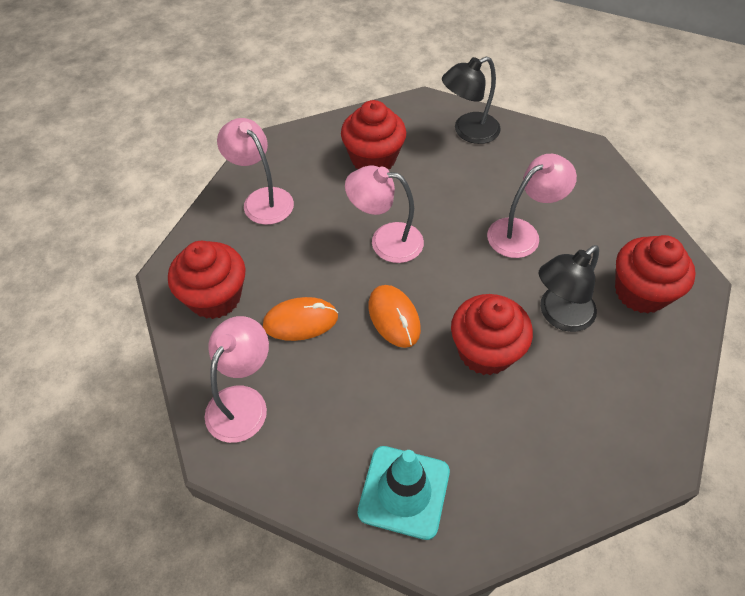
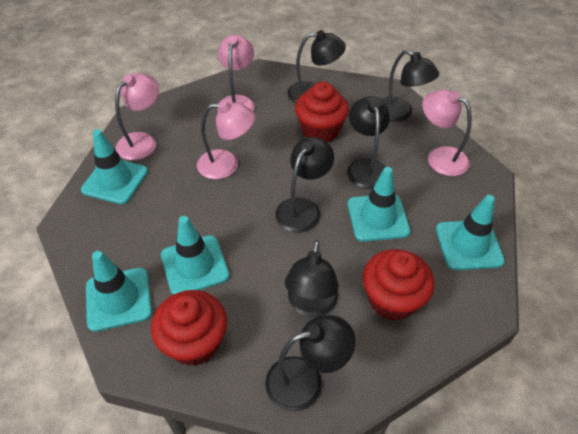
black lamp: [442,56,501,144] [539,245,599,332] = 2 -> [265,315,355,412] [275,137,334,233] [285,240,339,317] [287,30,346,103] [347,96,390,189] [381,50,439,122] = 6
orange mouse: [263,297,338,341] [368,285,421,348] = 2 -> none = 0
red cupcake: [168,241,246,319] [341,100,406,169] [451,294,533,375] [615,235,696,314] = 4 -> [151,290,227,366] [295,82,349,142] [363,249,434,321] = 3
turquoise traffic cone: [358,446,450,540] = 1 -> [81,129,148,204] [86,251,152,332] [161,216,229,295] [348,167,410,242] [436,195,505,270] = 5

